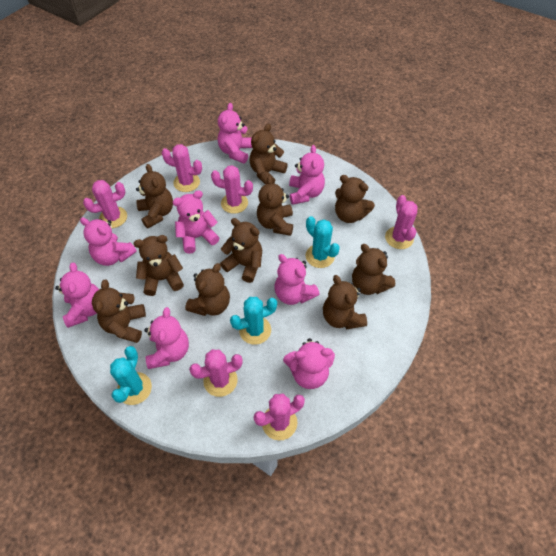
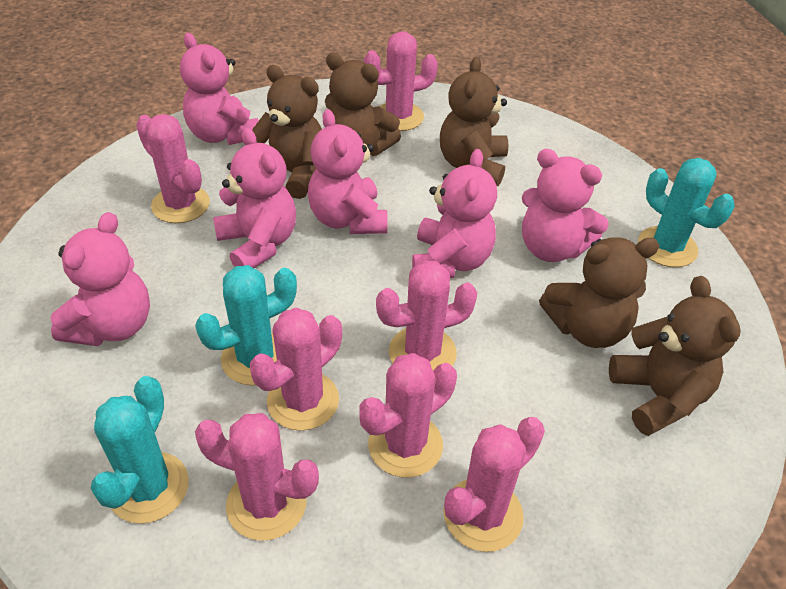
brown teddy bear: [92,280,146,343] [134,235,184,296] [136,164,173,229] [185,263,230,316] [220,218,262,283] [249,123,288,184] [257,176,293,236] [323,275,367,329] [335,175,375,223] [352,244,395,295] = 10 -> [252,65,322,199] [325,53,401,156] [440,57,508,186] [539,237,660,348] [609,276,741,436] = 5
pink cactus: [83,180,127,228] [162,144,202,192] [189,349,243,397] [211,165,253,214] [254,394,305,440] [385,195,418,249] = 6 -> [136,114,210,223] [195,413,319,541] [250,308,342,431] [359,353,457,477] [364,31,438,131] [376,261,477,371] [443,417,545,552] = 7
pink teddy bear: [55,263,99,328] [80,217,137,266] [144,307,189,369] [173,190,219,254] [218,103,252,164] [275,254,320,305] [283,338,335,389] [289,145,325,205] = 8 -> [50,212,150,346] [180,33,259,145] [213,127,296,268] [308,109,388,234] [412,149,497,278] [522,149,609,262] = 6

